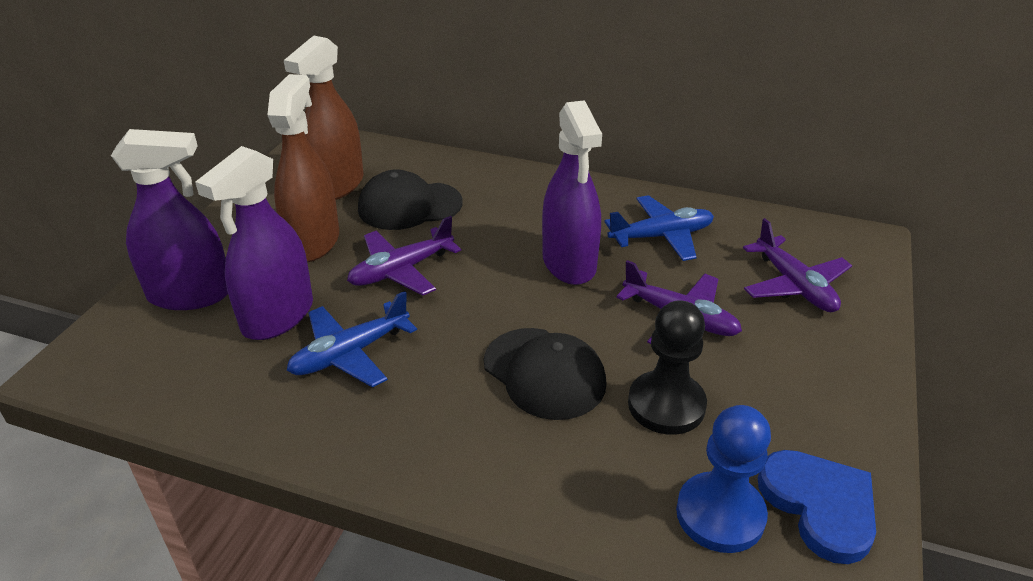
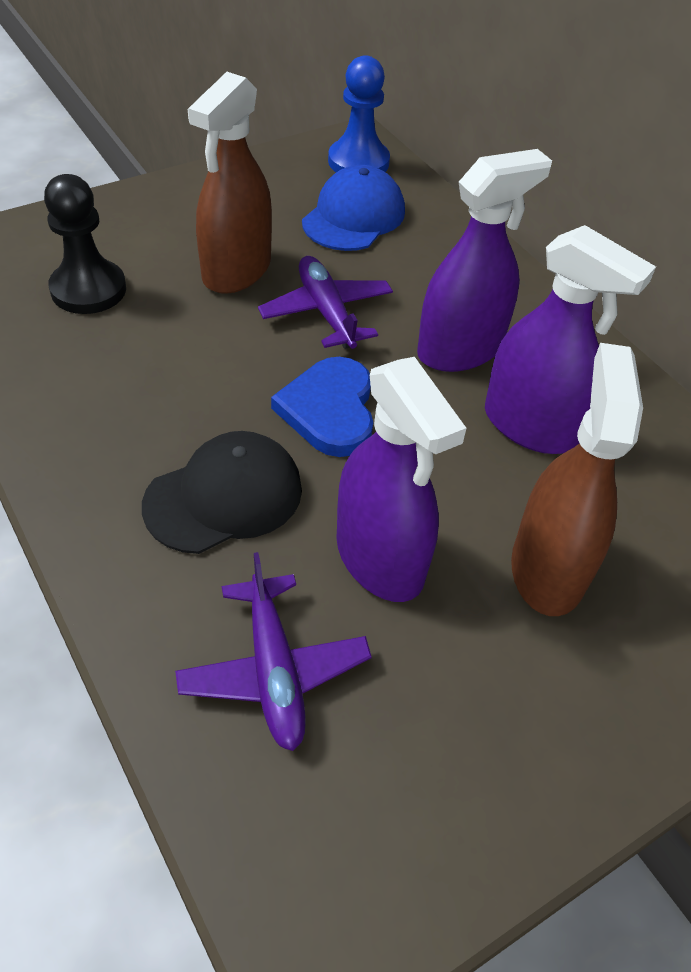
black cap: [358,170,463,230] [484,328,607,420] = 2 -> [142,431,302,554] = 1
blue cap: none = 0 -> [302,165,405,251] = 1
blue plane: [287,291,417,388] [605,195,714,261] = 2 -> none = 0
purple plane: [347,216,461,295] [616,260,742,344] [743,218,852,312] = 3 -> [175,552,372,751] [258,256,393,349] = 2

